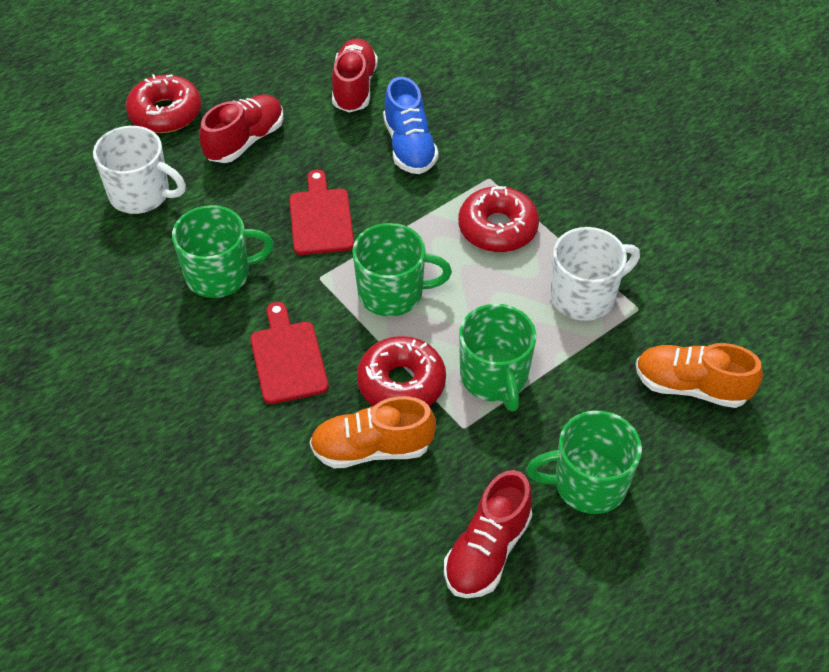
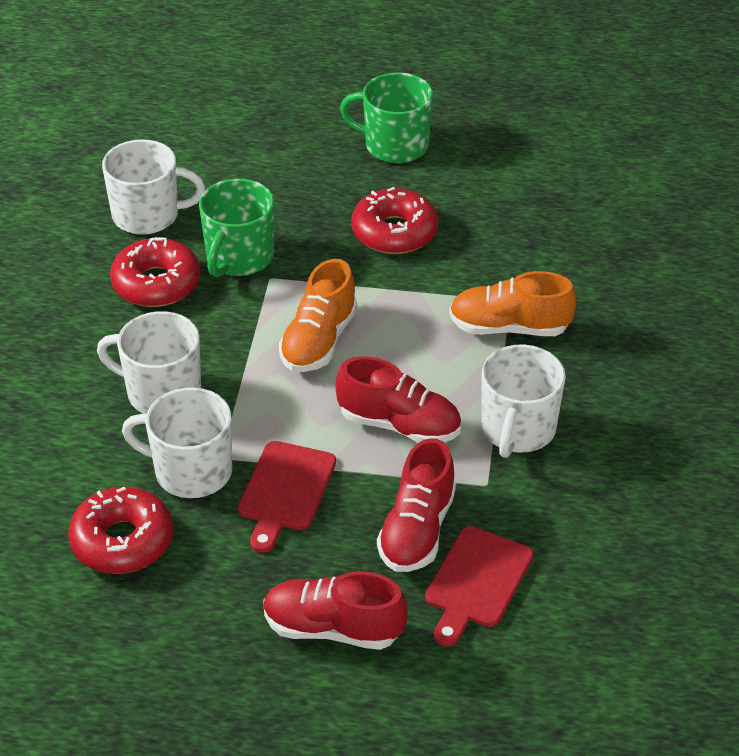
blue shoe: [383,77,439,174] = 1 -> none = 0
green mug: [172,205,274,298] [352,223,452,317] [459,304,536,412] [526,411,642,514] = 4 -> [199,179,275,277] [340,73,433,163] = 2
white mug: [93,126,186,214] [550,227,640,321] = 2 -> [97,311,201,414] [102,139,205,235] [122,387,232,498] [481,345,566,458] = 4

